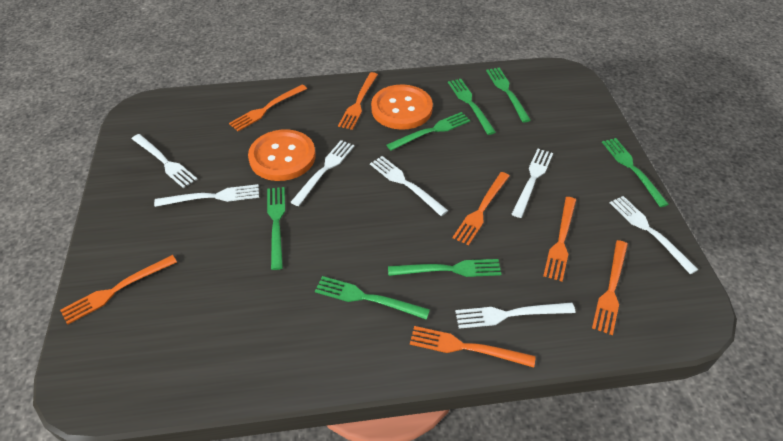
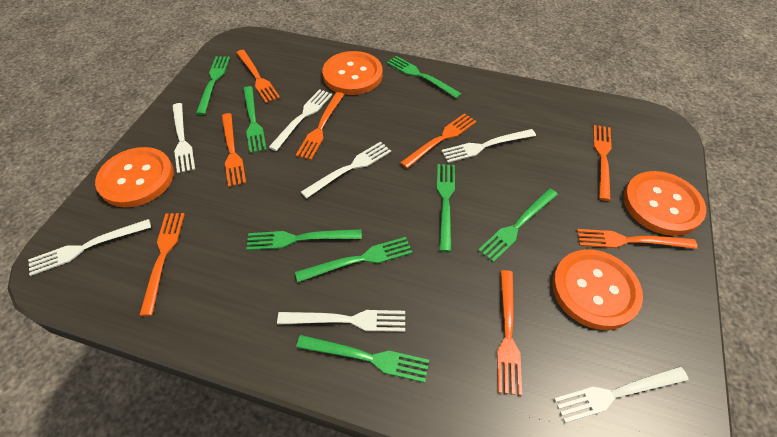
green fork: [267,187,285,270] [315,276,430,320] [387,112,470,151] [388,259,501,277] [448,79,496,135] [486,68,531,122] [602,138,669,207] = 7 -> [196,56,230,115] [243,86,267,153] [246,229,362,250] [295,237,412,282] [296,335,429,383] [387,56,462,99] [437,164,455,252] [478,188,558,262] = 8
orange button: [248,129,316,181] [371,84,433,130] = 2 -> [95,147,174,207] [322,51,383,95] [552,249,643,330] [623,171,706,236] = 4
orange fork: [60,255,177,325] [229,84,307,131] [338,72,378,130] [410,326,536,368] [453,172,510,245] [543,197,576,281] [592,240,628,335] = 7 -> [139,213,185,316] [222,113,246,187] [236,50,280,103] [296,92,344,160] [400,113,476,168] [497,270,522,396] [577,229,698,249] [593,125,612,201] = 8

